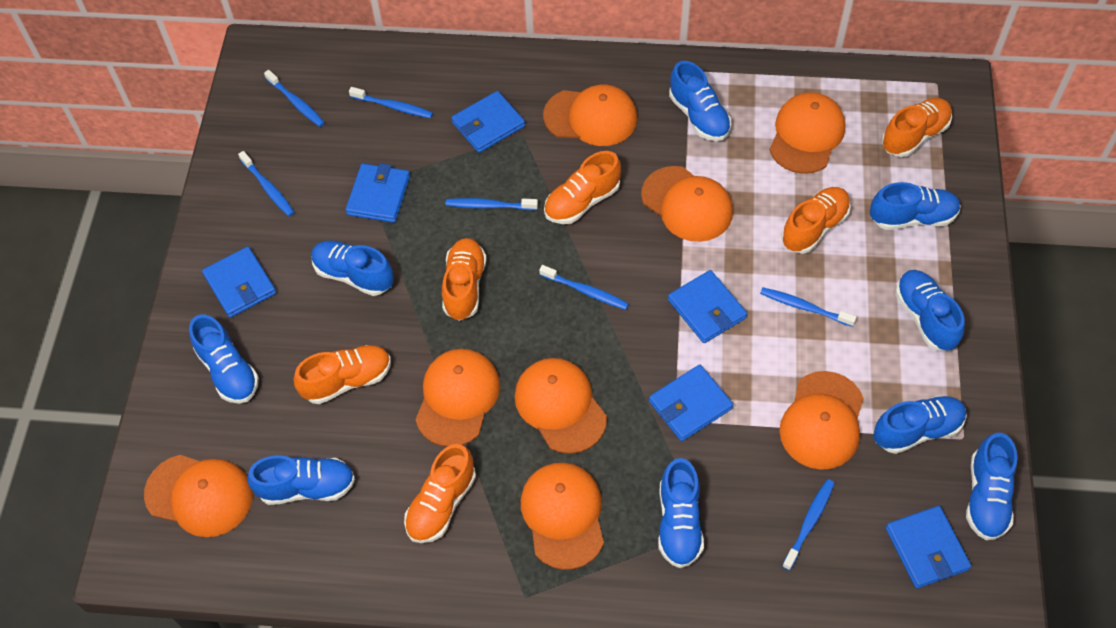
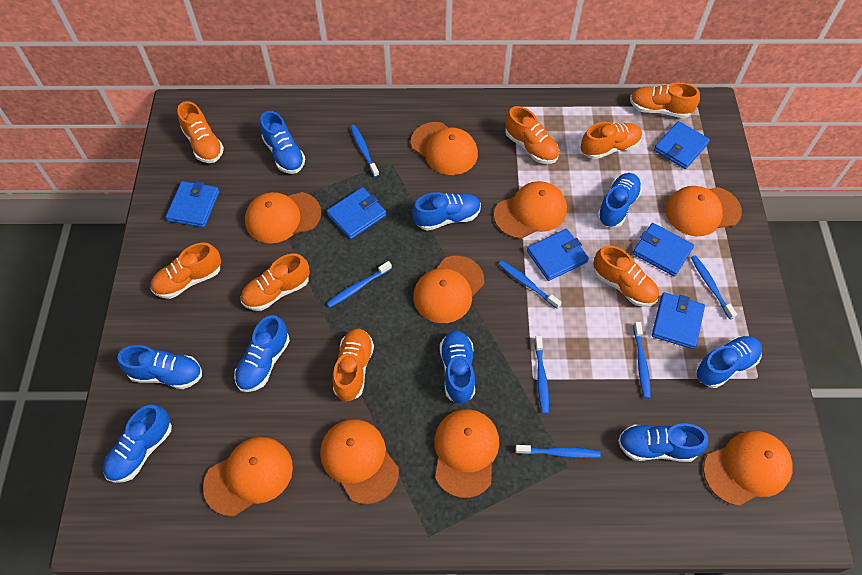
orange cap: [144,455,253,537] [415,349,500,447] [514,358,607,454] [521,463,604,570] [543,84,637,146] [641,166,733,242] [769,92,846,174] [779,371,864,470] = 8 -> [203,437,293,516] [245,192,321,243] [320,419,399,504] [411,122,478,175] [413,256,484,323] [434,409,499,498] [494,181,567,239] [665,186,742,236] [703,431,793,506] = 9
orange shoe: [294,345,391,404] [404,444,476,543] [442,238,487,321] [544,151,621,224] [782,187,851,254] [882,98,952,157] = 6 -> [151,243,221,299] [177,101,224,163] [241,254,310,311] [332,329,374,401] [505,106,559,164] [581,122,642,159] [593,245,659,307] [630,82,700,118] = 8

